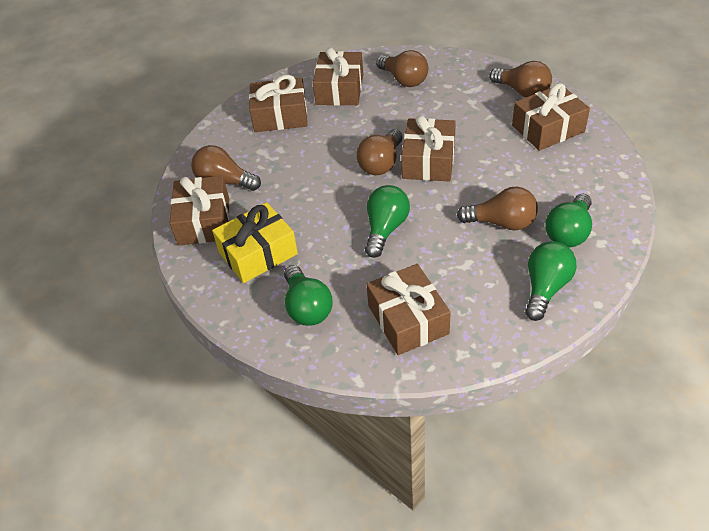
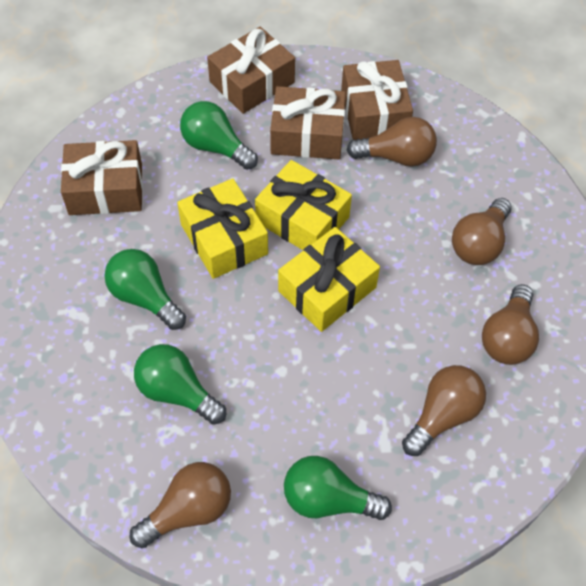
brown gift: [170,176,229,246] [249,75,307,132] [313,47,363,106] [366,264,451,355] [401,115,456,181] [512,83,590,151] = 6 -> [61,140,143,215] [207,27,295,114] [270,86,346,159] [341,60,413,140] = 4
yellow gift: [212,202,298,283] = 1 -> [177,178,268,279] [255,160,352,250] [278,227,380,332] = 3

